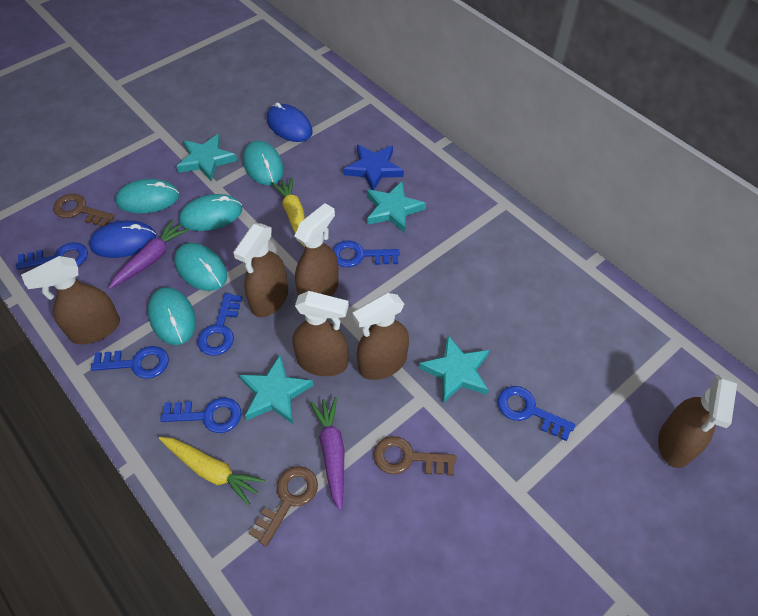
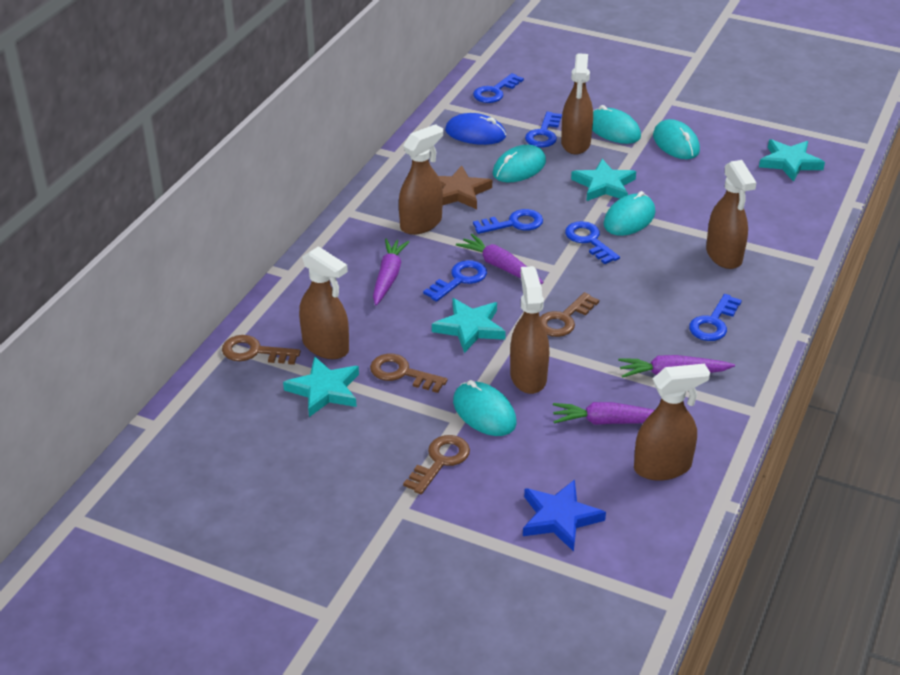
blue mouse: [89,221,157,258] [267,102,312,142] = 2 -> [445,113,506,145] = 1
brown key: [53,194,115,227] [249,466,318,547] [374,436,456,476] = 3 -> [222,335,301,365] [370,354,448,393] [403,435,470,494] [540,292,599,337] = 4
brown star: none = 0 -> [438,165,492,209] = 1
purple carrot: [109,219,189,289] [310,397,344,511] = 2 -> [373,239,409,305] [456,234,544,284] [553,402,655,425] [618,355,735,378] = 4
yellow carrot: [159,437,265,506] [271,177,305,247] = 2 -> none = 0

